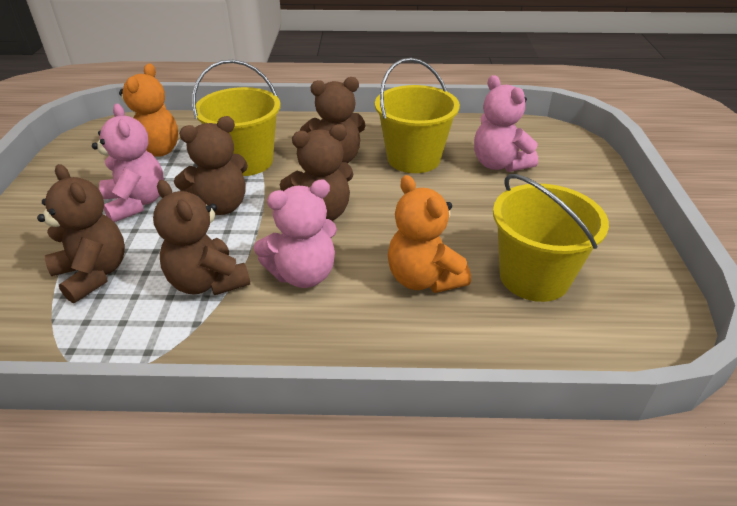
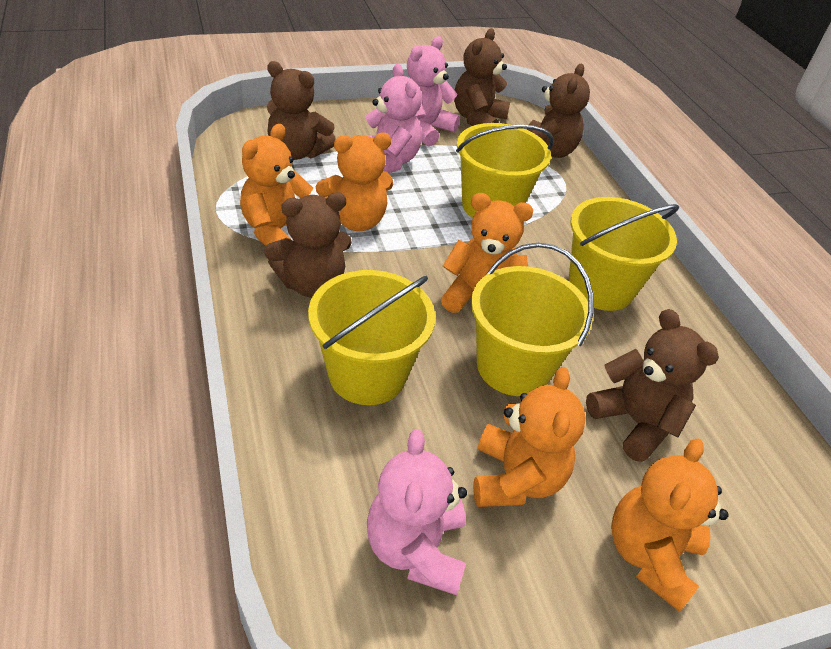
orange teddy bear: [119,64,178,157] [388,175,471,293] = 2 -> [240,124,313,246] [316,133,393,231] [441,193,533,313] [473,367,586,507] [611,439,728,612] = 5
yellow bucket: [192,59,281,176] [375,58,460,173] [493,174,609,302] = 3 -> [308,270,435,405] [456,123,553,218] [471,243,594,396] [569,197,680,311] = 4

